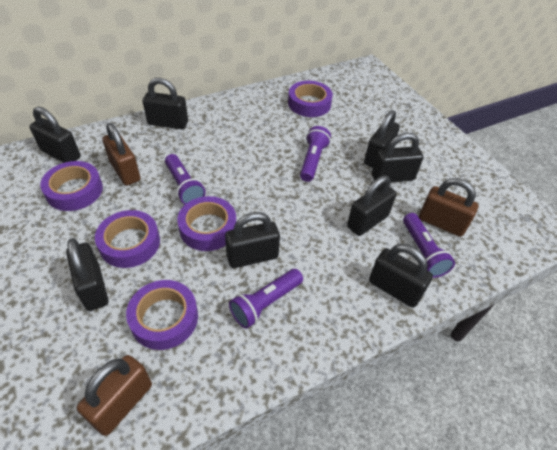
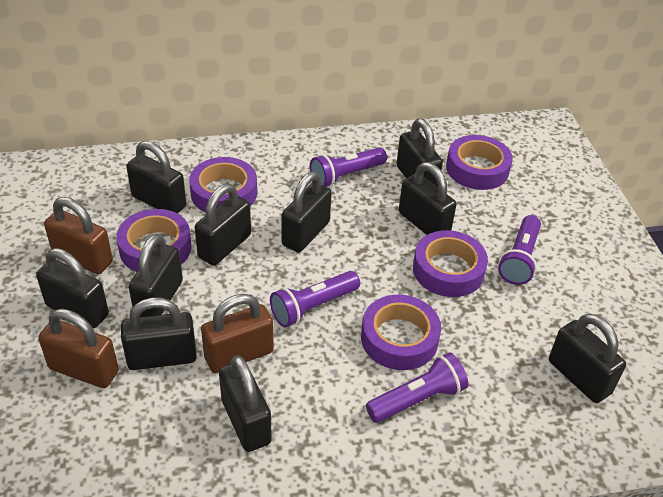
black padlock: [29,107,80,163] [66,238,109,311] [142,78,188,129] [225,212,280,268] [347,175,396,236] [364,110,400,168] [369,244,433,308] [372,133,423,182] = 8 -> [36,248,109,329] [121,297,197,370] [126,141,186,214] [129,234,183,317] [195,184,251,266] [219,355,272,452] [281,172,332,253] [396,118,443,187] [399,162,457,235] [549,313,626,403] = 10

